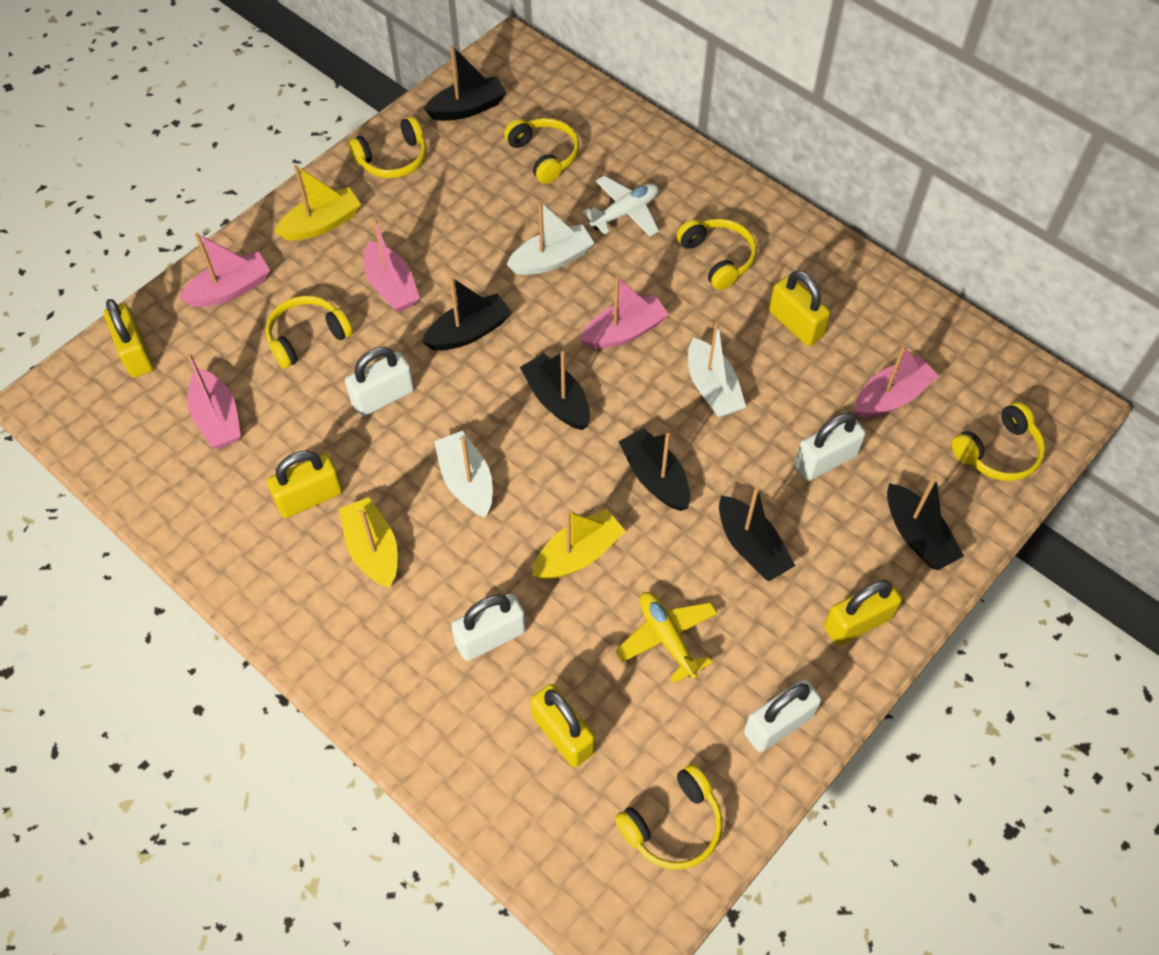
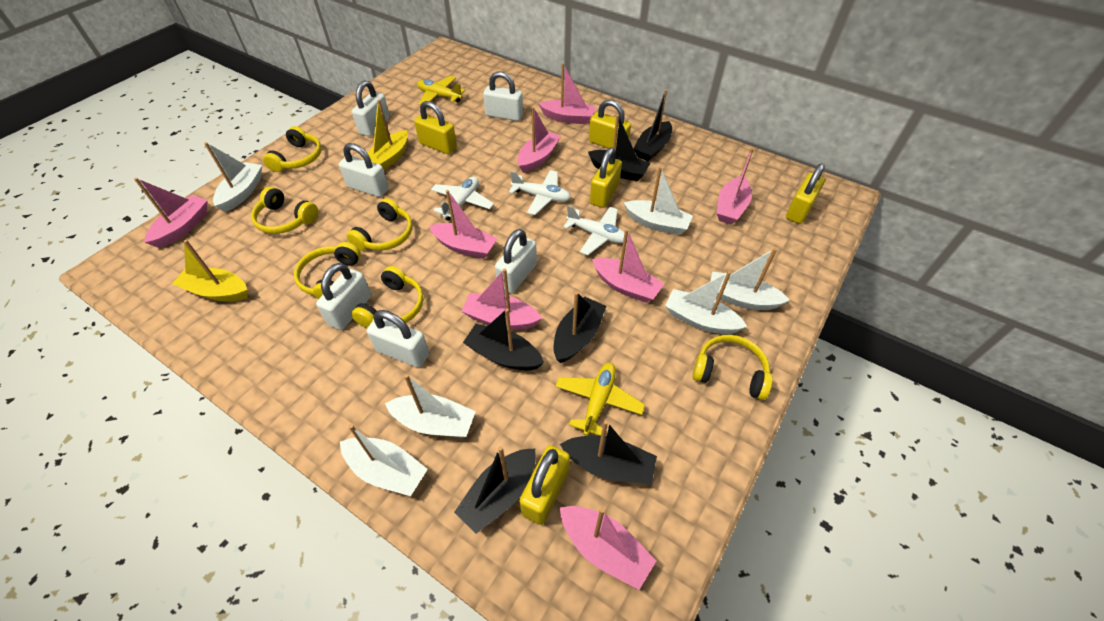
pink boat: [179,233,270,307] [187,353,241,448] [364,218,420,312] [580,276,669,349] [855,345,939,418] = 5 -> [134,178,208,248] [429,190,498,259] [461,268,542,330] [517,107,561,173] [538,63,596,124] [560,506,656,590] [592,229,664,303] [717,148,754,225] = 8
white boat: [434,431,493,517] [506,201,594,275] [688,322,746,418] = 3 -> [204,142,262,212] [340,424,428,496] [385,374,476,438] [624,166,693,235] [665,271,747,334] [710,248,789,310] = 6
white padlock: [345,347,414,417] [451,593,526,661] [744,679,821,752] [795,413,866,481] = 4 -> [316,263,371,330] [339,143,389,197] [352,80,390,136] [367,310,429,368] [483,71,523,121] [495,229,537,293] = 6
white plane: [583,176,659,236] = 1 -> [431,176,494,221] [509,170,571,215] [563,205,628,255] = 3
yellow boat: [274,165,361,241] [339,497,398,588] [532,509,626,579] = 3 -> [172,240,248,301] [363,100,408,170] = 2
yellow plane: [615,592,718,683] = 1 -> [417,76,466,105] [555,363,645,436] = 2

